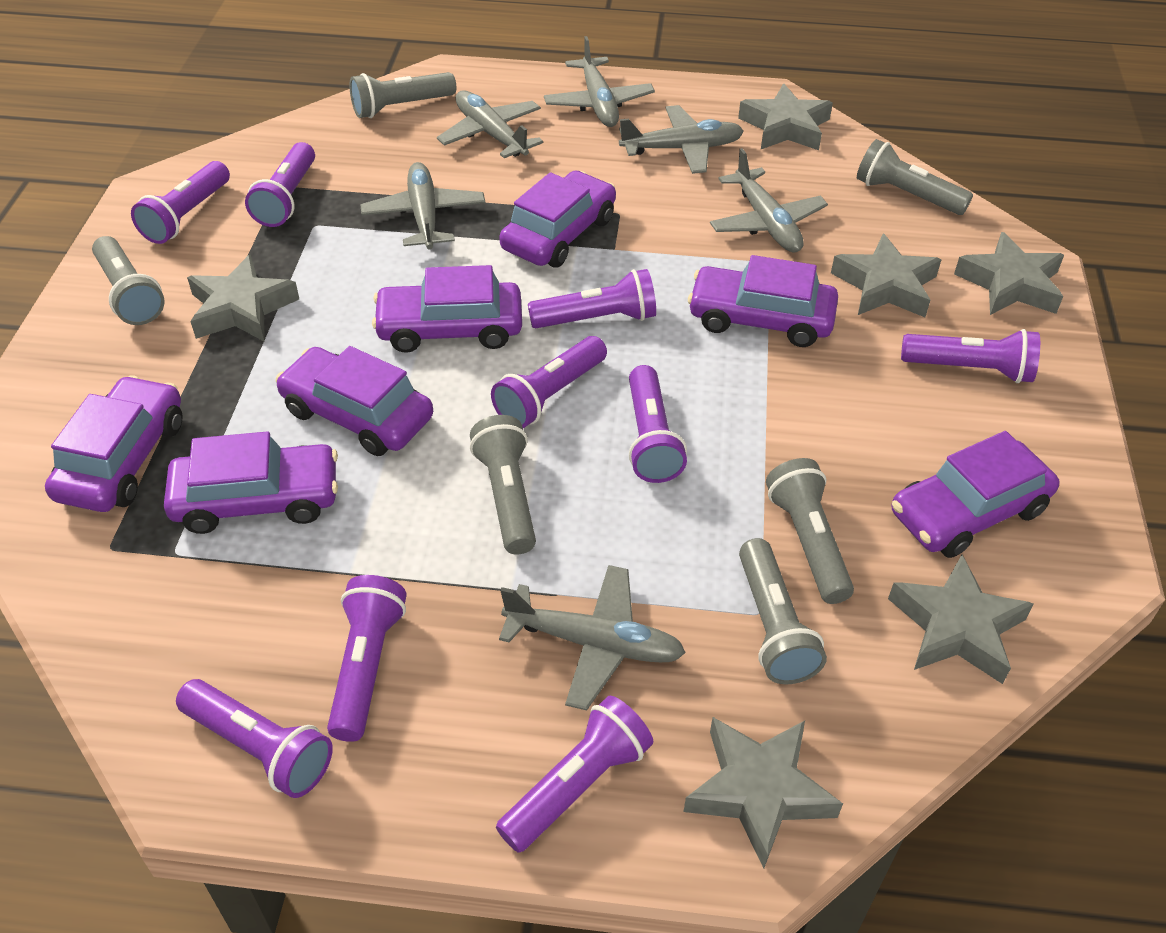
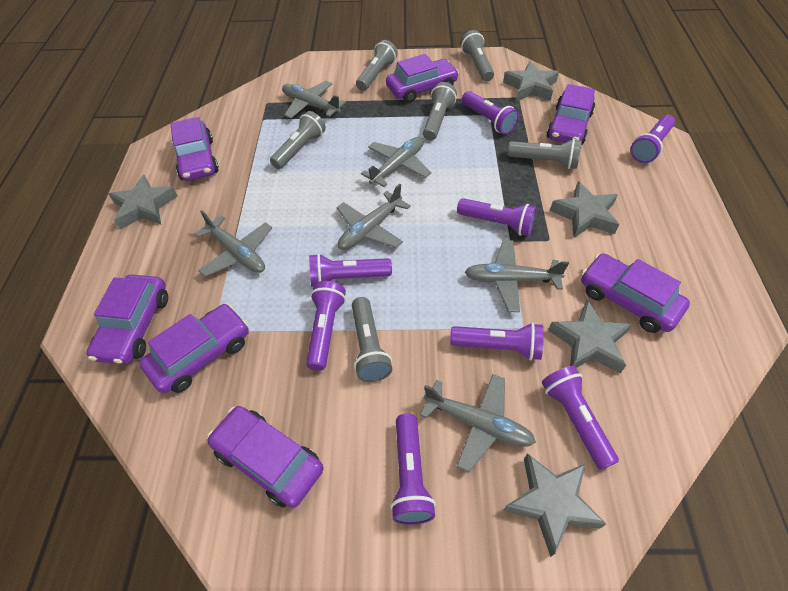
grey star: [187,254,299,341] [684,717,843,868] [738,84,833,150] [831,234,942,317] [888,555,1033,684] [954,232,1064,315] = 6 -> [109,175,178,229] [503,61,559,101] [503,453,606,557] [548,300,632,374] [550,181,619,238] = 5
purple flashlight: [131,161,230,244] [176,679,333,798] [245,142,315,227] [327,575,406,742] [491,336,607,428] [496,696,653,853] [528,269,656,328] [629,365,687,483] [901,329,1040,383] = 9 -> [306,281,346,371] [309,253,392,287] [390,414,436,525] [450,322,544,361] [457,198,537,236] [462,91,519,135] [542,366,619,470] [630,115,675,163] = 8

